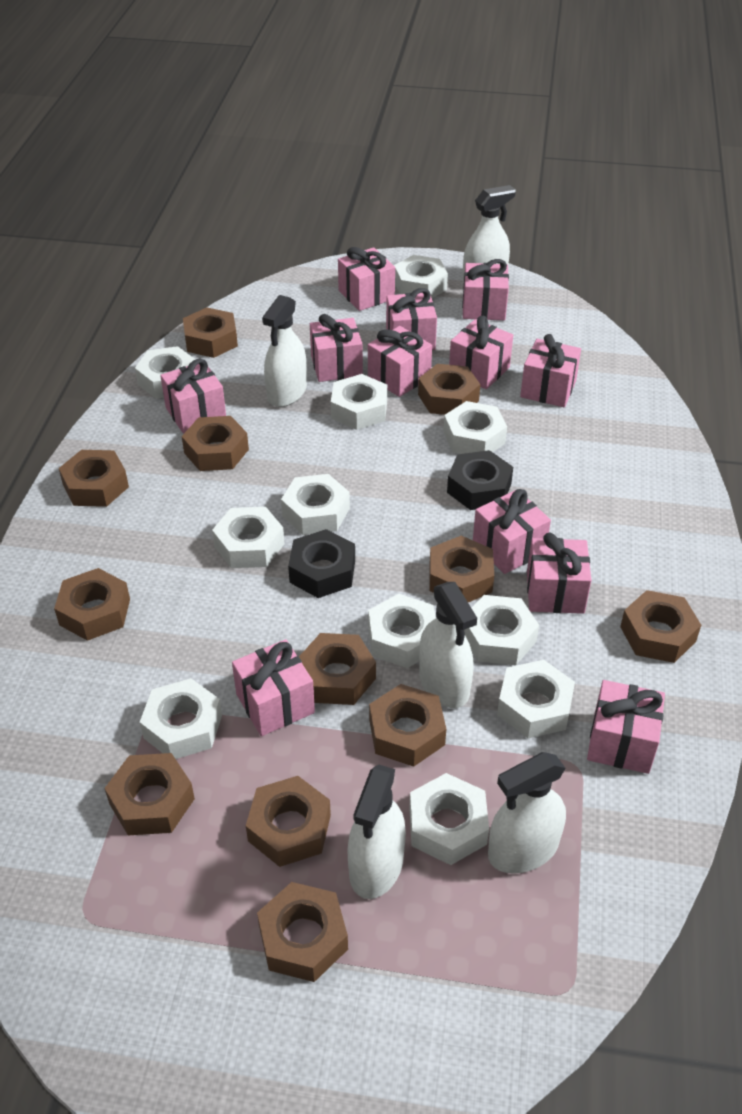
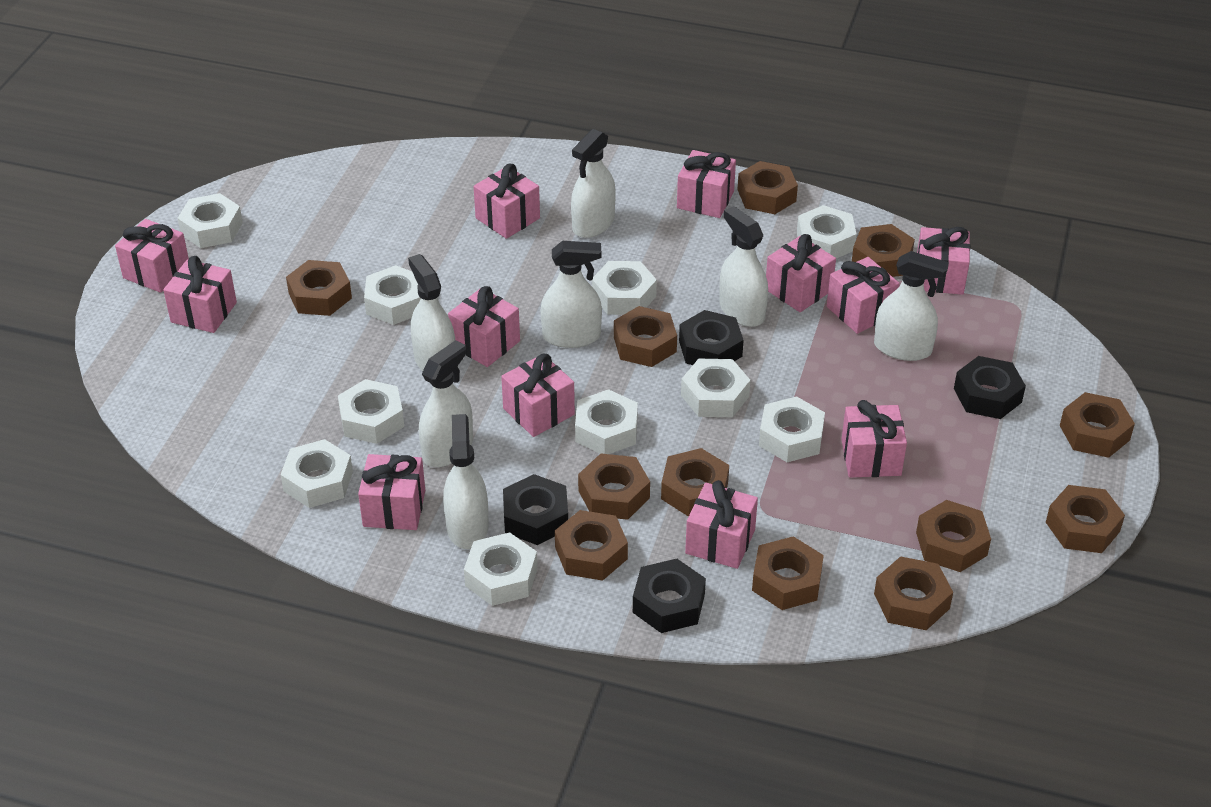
black nut: [288,529,355,598] [447,450,513,510] = 2 -> [503,474,568,545] [633,559,706,633] [679,310,744,365] [954,356,1026,419] = 4
white nut: [135,346,196,399] [140,678,222,759] [212,507,284,568] [281,474,350,535] [331,374,387,430] [368,594,436,668] [394,255,448,298] [409,773,489,865] [443,401,507,454] [464,595,539,665] [497,660,575,738] = 11 -> [177,193,243,248] [280,439,353,508] [338,379,404,444] [364,265,421,325] [464,532,538,606] [575,389,638,454] [592,261,657,315] [681,359,750,417] [759,397,825,462] [797,205,857,259] = 10
white spray bottle: [262,295,307,407] [347,764,406,899] [419,582,477,708] [463,185,516,283] [488,752,566,874] = 5 -> [408,254,455,371] [419,340,473,467] [443,414,489,549] [540,241,602,348] [571,129,616,238] [719,206,768,327] [874,251,949,361] = 7

